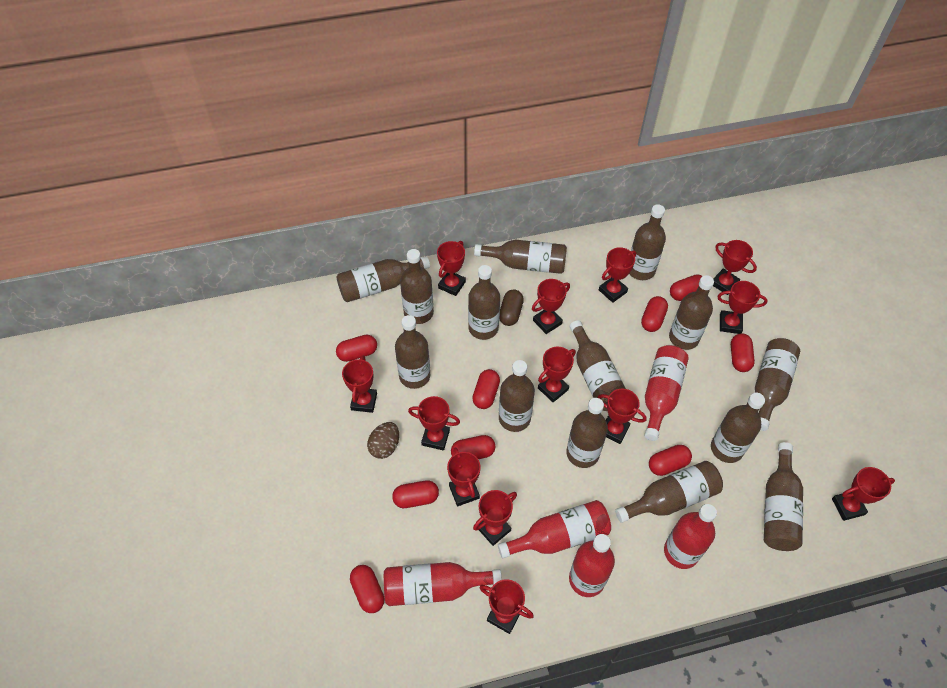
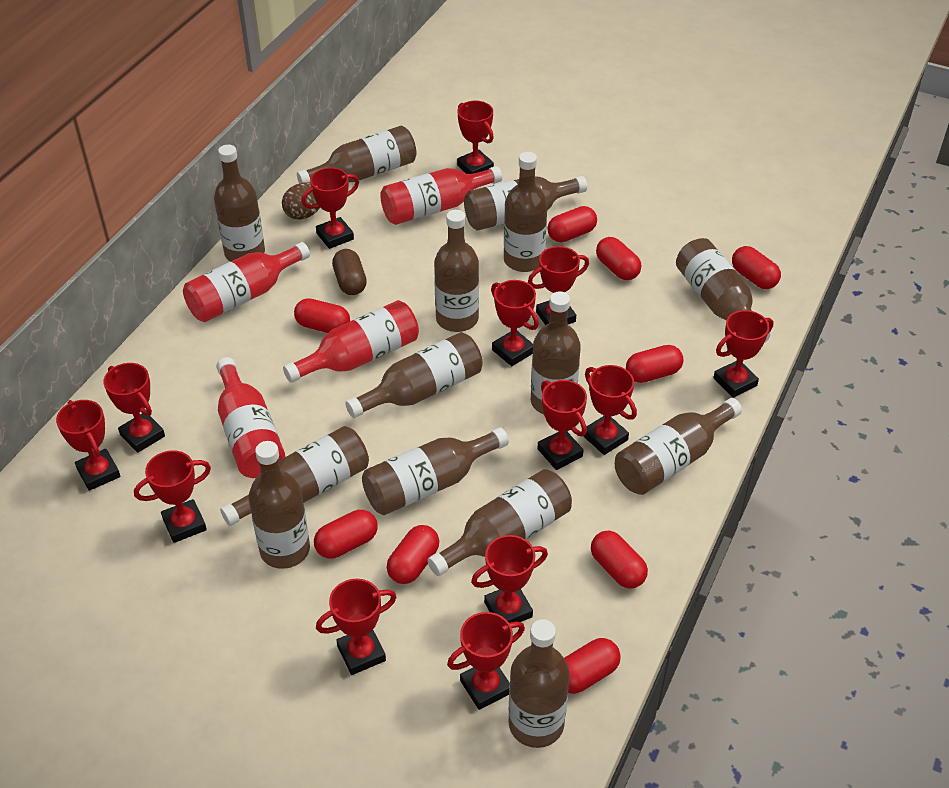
red bottle: [384,562,502,606] [498,500,611,558] [569,534,615,597] [644,345,689,441] [664,504,717,569] = 5 -> [183,242,310,322] [216,357,285,478] [283,300,419,383] [380,166,502,225] = 4

